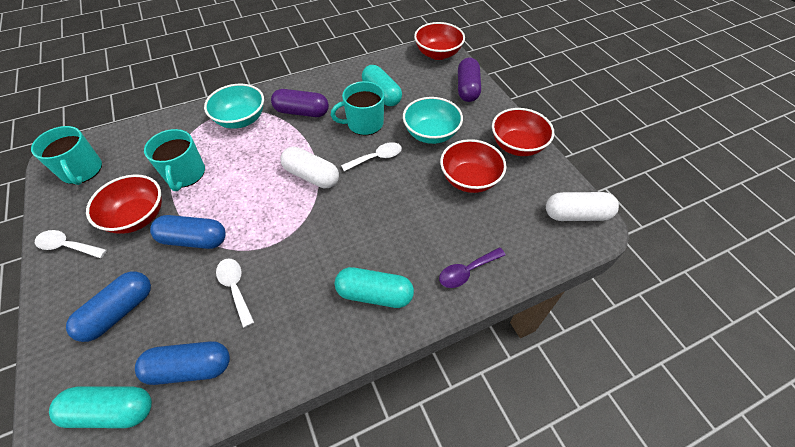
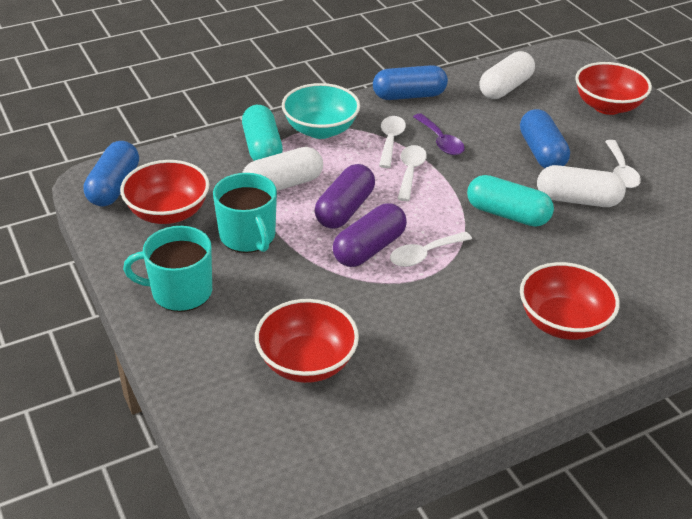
turquoise bowl: [204,84,264,129] [403,97,463,144] = 2 -> [282,83,360,139] = 1
turquoise capsule: [49,386,152,428] [335,267,414,308] [362,65,402,106] = 3 -> [242,105,283,161] [467,175,554,227] = 2
turquoise mug: [31,126,102,185] [144,129,205,191] [331,81,385,135] = 3 -> [123,226,212,312] [213,173,277,253] = 2
white capsule: [280,147,339,188] [546,192,619,221] = 2 -> [242,147,323,191] [479,51,535,99] [537,165,626,207] = 3
white spoon: [35,230,107,258] [216,259,254,328] [341,142,402,171] = 3 -> [379,116,406,168] [390,232,472,267] [398,145,427,201] [605,140,641,188] = 4

